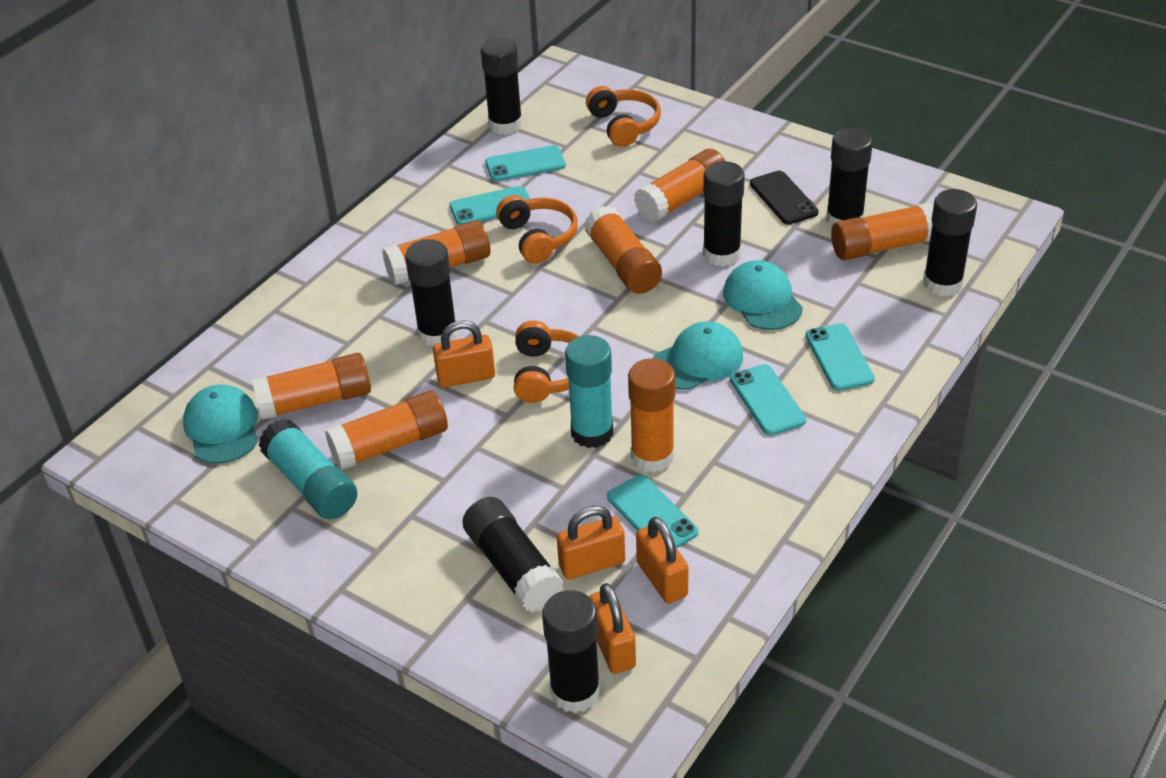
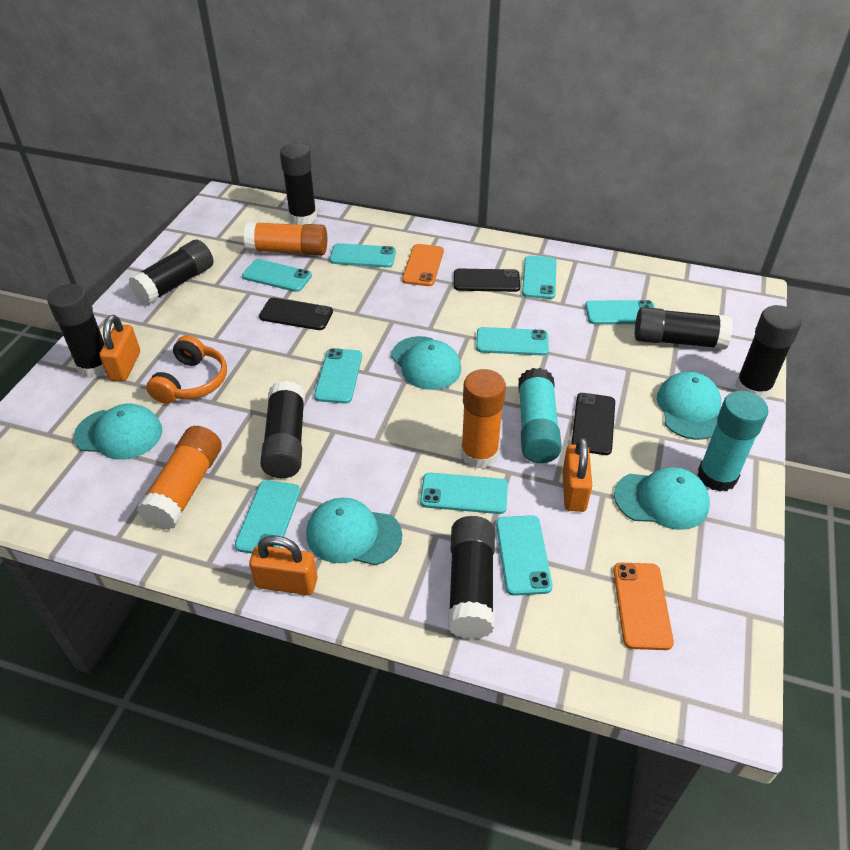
black phone: [750,171,819,224] = 1 -> [259,298,333,330] [454,268,520,292] [571,393,615,455] = 3
orange glue stick: [252,353,371,420] [325,391,448,470] [382,220,490,285] [584,206,662,294] [628,358,675,473] [634,149,725,222] [831,202,933,260] = 7 -> [137,426,222,530] [244,221,327,256] [461,369,506,469] = 3
orange headphones: [496,195,578,264] [514,321,580,403] [586,86,661,147] = 3 -> [146,335,227,404] = 1
orange padlock: [433,320,495,387] [557,506,625,580] [589,583,636,674] [636,517,689,604] = 4 -> [99,315,140,381] [249,536,318,595] [562,437,592,512] = 3
orange phone: none = 0 -> [402,244,444,286] [613,562,674,650] = 2
turquoise cap: [183,384,258,464] [653,321,743,390] [723,260,803,330] = 3 -> [74,404,162,460] [306,498,402,565] [391,336,461,390] [614,467,710,530] [657,371,721,440] = 5
turquoise phone: [450,186,530,225] [485,145,566,181] [607,475,698,548] [730,364,806,435] [805,323,875,391] = 5 -> [235,480,301,554] [242,259,312,292] [314,348,362,404] [330,243,396,268] [420,473,508,514] [476,327,549,356] [496,515,552,596] [522,256,557,299] [585,300,655,324] = 9

